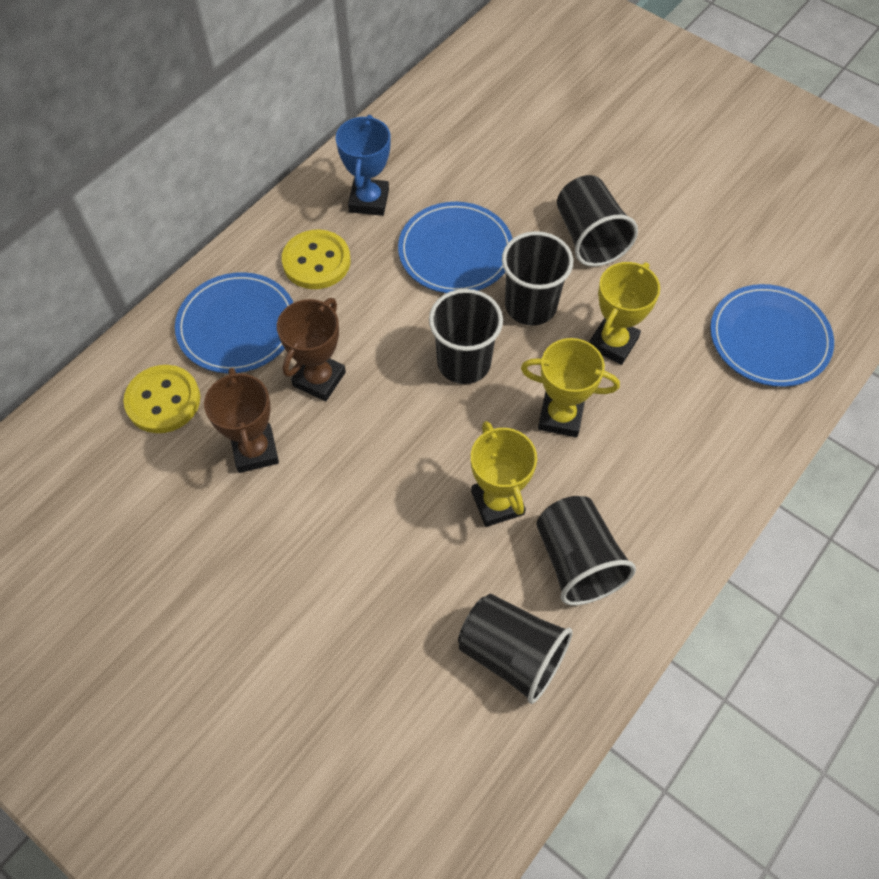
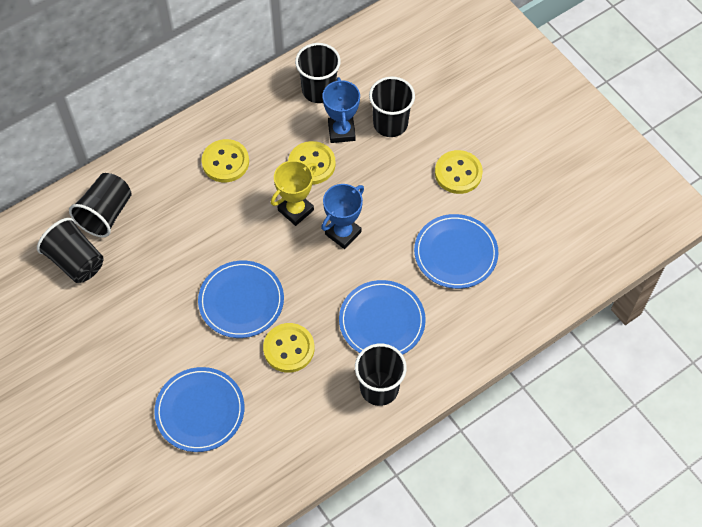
blue plate: [175,272,293,373] [398,202,513,293] [710,284,834,387] = 3 -> [154,367,244,452] [198,261,284,338] [339,280,426,355] [414,214,499,289] = 4
blue trophy: [336,115,391,216] = 1 -> [321,184,364,249] [322,77,360,143] = 2
brown trophy: [204,368,279,473] [277,298,346,401] = 2 -> none = 0
yellow button: [123,365,200,433] [282,230,350,289] = 2 -> [202,139,249,182] [263,323,314,373] [288,141,336,185] [435,150,483,194] = 4
yellow trophy: [471,421,537,527] [521,338,620,437] [589,262,660,365] = 3 -> [271,160,317,226] = 1

